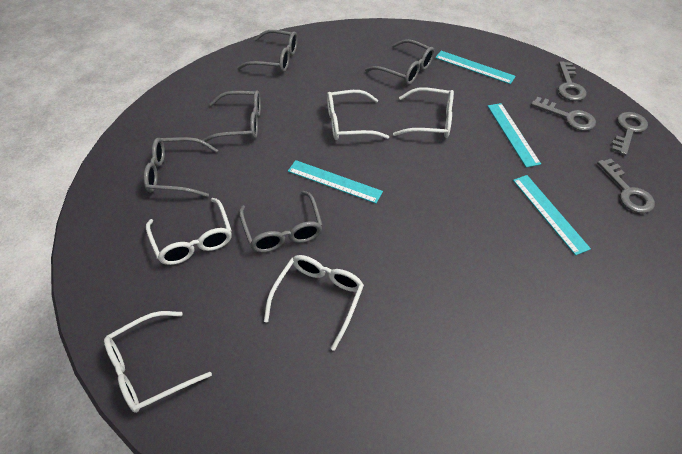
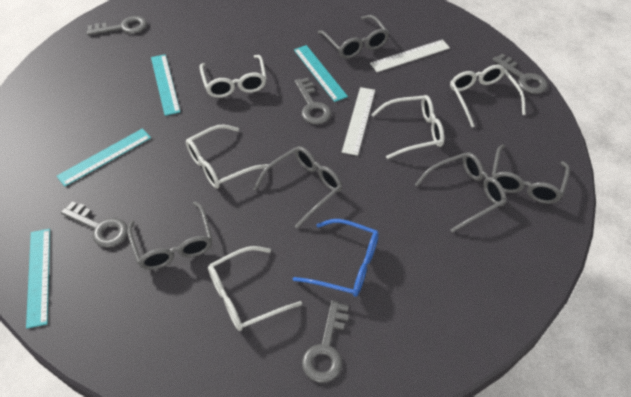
blue glasses: none = 0 -> [293,219,379,297] = 1
grey key: [531,96,596,131] [558,61,587,101] [597,159,655,213] [611,112,648,156] = 4 -> [61,201,128,247] [87,16,147,35] [295,77,331,124] [302,300,349,383] [492,54,548,94] = 5
white ruler: none = 0 -> [342,87,375,156] [370,39,450,72] = 2

